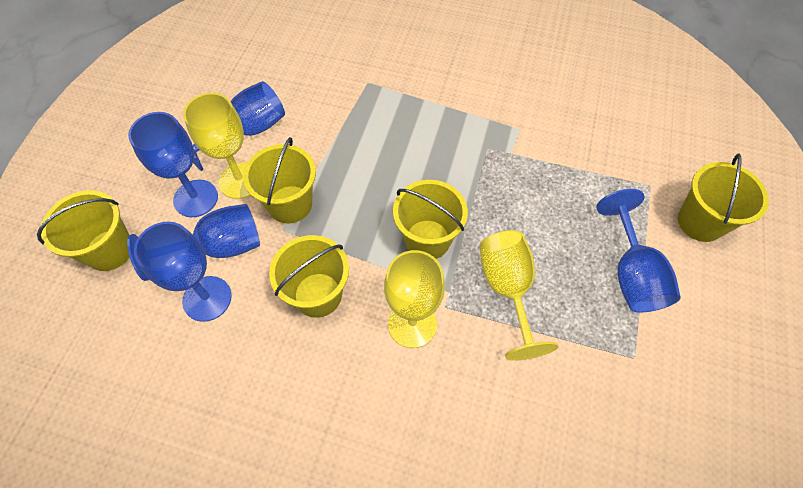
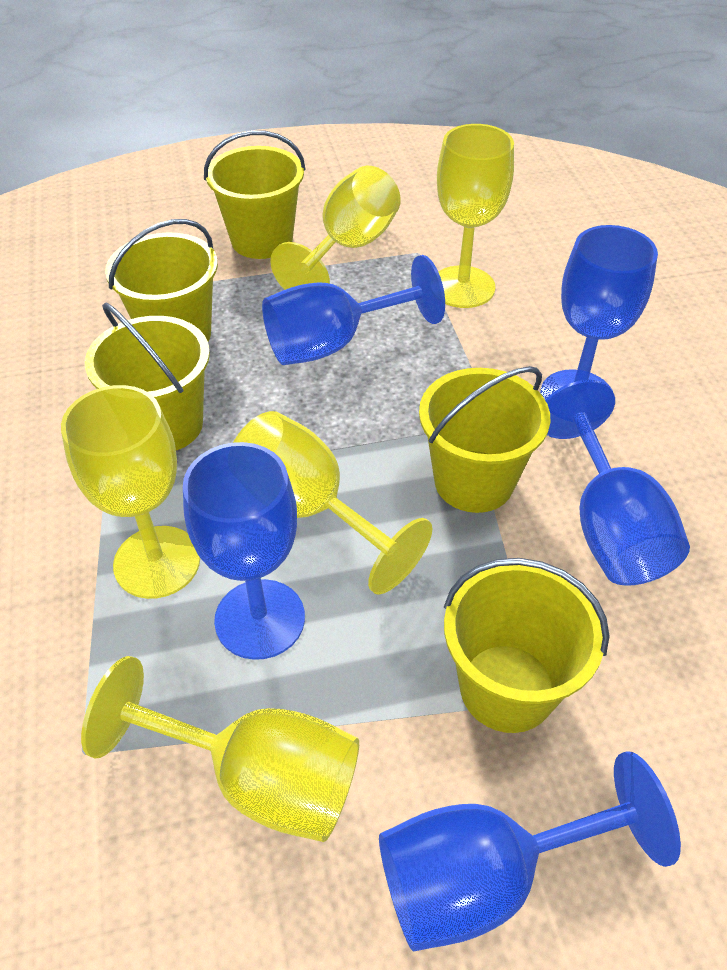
yellow goblet: [183,93,251,199] [384,250,445,348] [479,230,558,361] = 3 -> [61,385,200,599] [81,656,359,842] [233,411,432,595] [270,166,401,290] [437,124,514,308] = 5

